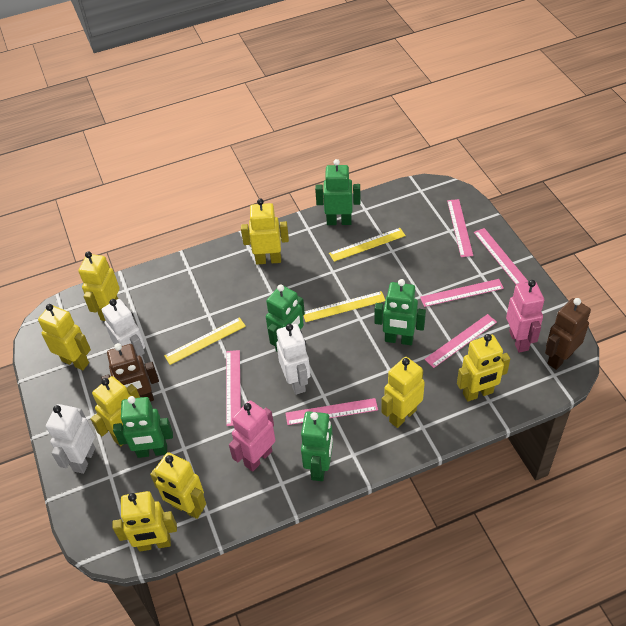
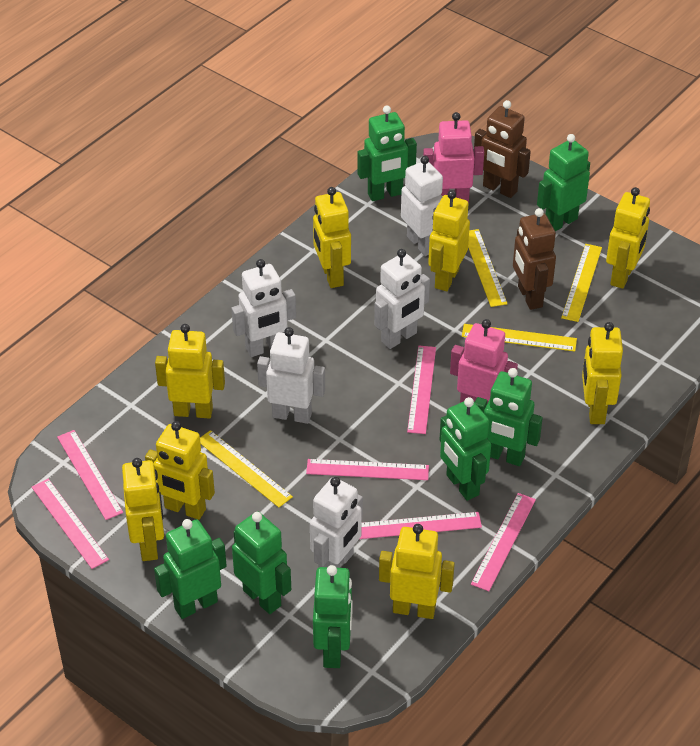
green robot: [113,396,173,458] [266,284,305,352] [301,411,333,481] [315,159,360,225] [374,279,426,345] = 5 -> [154,519,227,619] [232,512,291,614] [313,565,353,668] [358,106,417,201] [439,397,491,501] [475,368,543,466] [537,134,590,231] = 7
white robot: [46,404,95,474] [102,299,145,364] [276,324,310,395] = 3 -> [232,259,296,357] [257,327,325,424] [310,477,363,568] [374,249,430,349] [401,156,443,256] = 5
yellow ruler: [164,317,246,365] [304,291,385,322] [329,228,406,262] = 3 -> [200,430,293,507] [462,324,577,352] [468,229,507,307] [561,244,602,322] = 4

